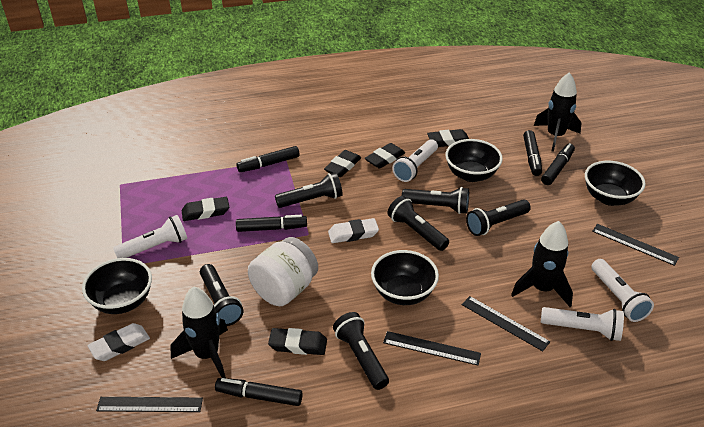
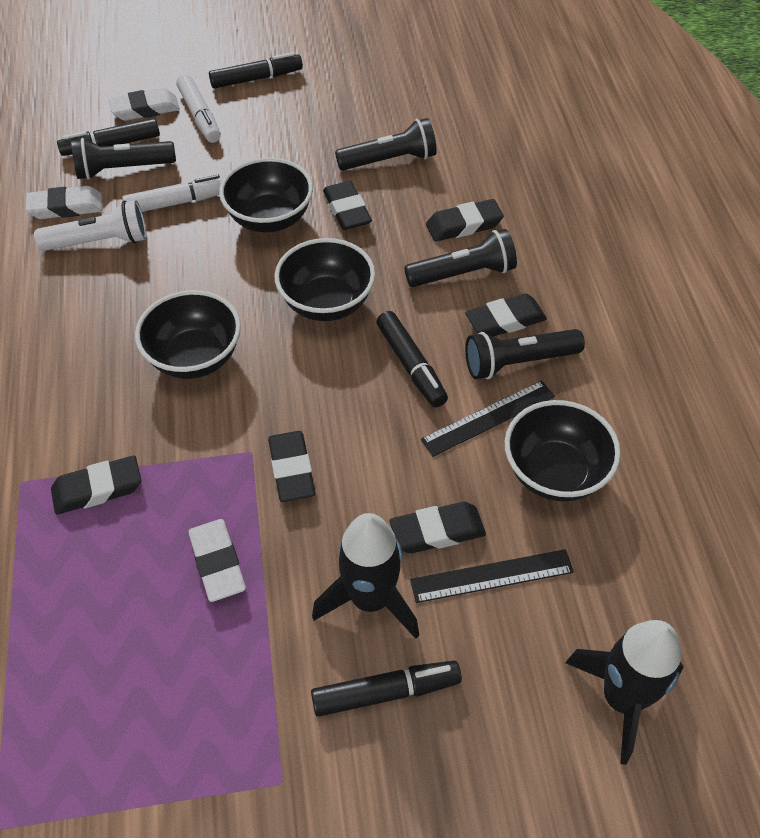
black eraser: [182,197,229,221] [268,328,327,355] [324,150,361,177] [365,143,405,169] [427,129,469,147] = 5 -> [51,455,141,515] [268,431,315,502] [323,181,372,230] [390,502,486,553] [426,199,504,242] [465,293,547,337] = 6
black flashlight: [200,264,243,326] [275,172,343,208] [333,312,389,390] [387,196,449,251] [402,187,469,214] [466,199,531,236] = 6 -> [71,138,176,180] [335,118,437,170] [404,229,517,287] [465,329,585,379] = 4
black marker: [215,378,303,406] [236,215,307,232] [237,146,300,172] [523,130,542,176] [541,143,575,185] = 5 -> [57,118,160,156] [209,52,303,88] [311,661,462,717] [377,311,448,407] = 4
black rocket: [171,286,228,378] [511,221,573,307] [534,72,581,152] = 3 -> [312,513,419,639] [565,620,684,765] = 2
black ruler: [96,397,203,412] [383,331,481,365] [462,296,550,351] [592,224,679,266] = 4 -> [410,549,574,603] [421,381,555,457] = 2
white eraser: [88,323,150,361] [328,218,379,243] = 2 -> [25,186,102,219] [109,88,180,121] [189,519,246,602] = 3
white flashlight: [113,215,187,258] [392,139,438,182] [541,307,624,341] [591,259,654,322] = 4 -> [34,200,147,251] = 1
white jar: [248,237,318,306] = 1 -> none = 0
white marker: none = 0 -> [122,175,225,212] [176,74,221,143] = 2

